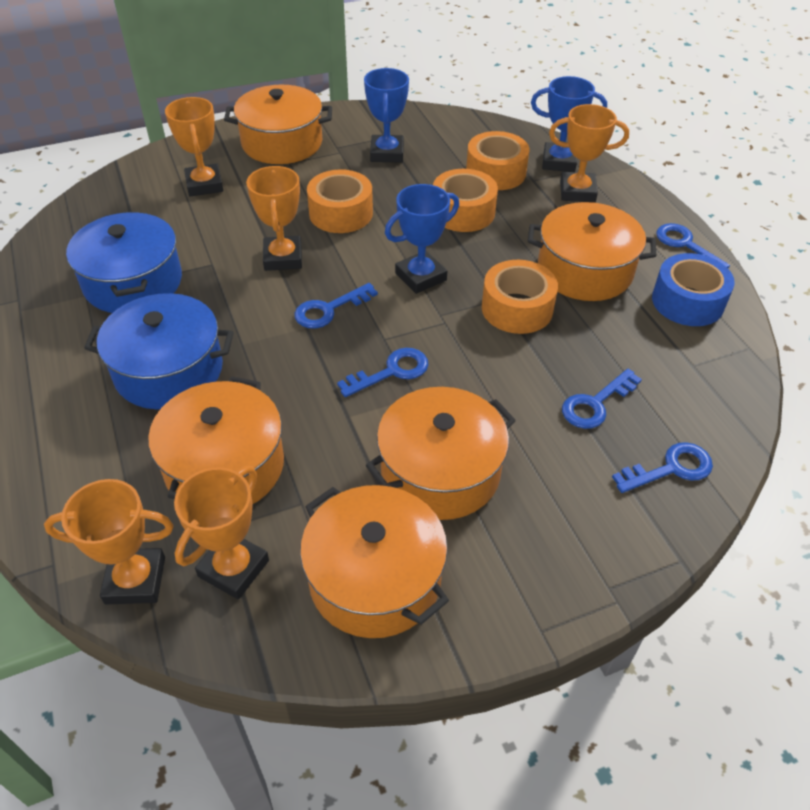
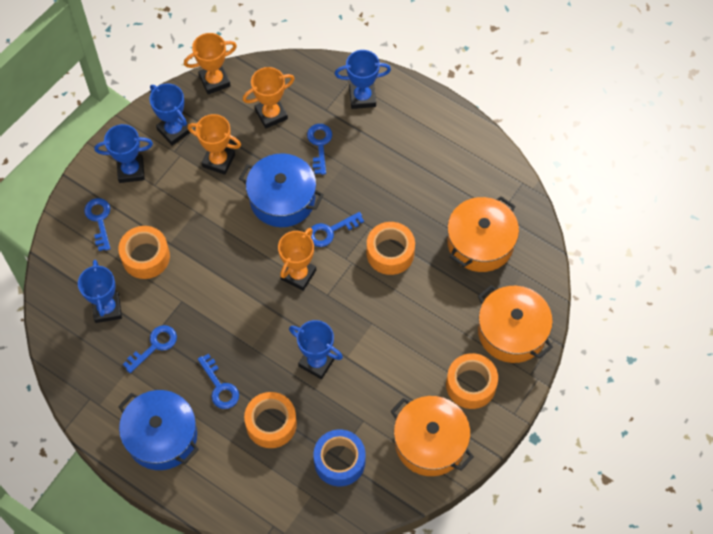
blue trophy: [364,68,409,163] [385,184,459,294] [531,76,607,172] = 3 -> [78,260,122,323] [95,124,153,183] [149,84,191,146] [289,320,343,379] [335,50,391,109] = 5
orange pot: [148,376,284,504] [224,85,332,164] [300,485,449,638] [366,387,516,520] [528,202,656,301] = 5 -> [391,396,474,476] [447,196,519,272] [478,285,553,363] = 3
orange trophy: [44,479,174,604] [165,97,223,197] [174,466,269,599] [246,166,302,271] [549,104,629,203] = 5 -> [184,33,237,94] [188,114,241,175] [243,67,295,129] [278,228,316,291] = 4

